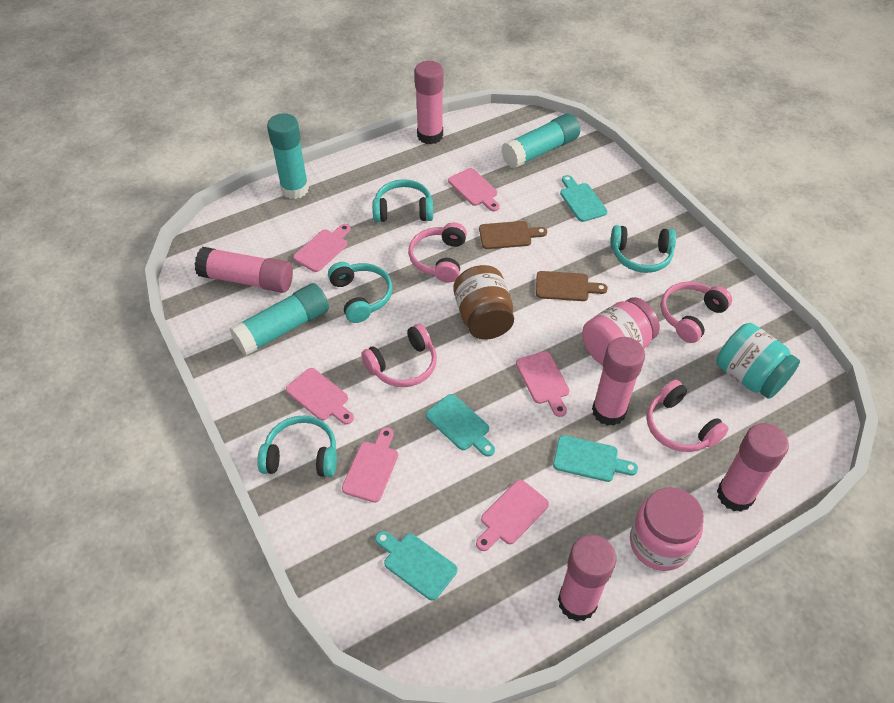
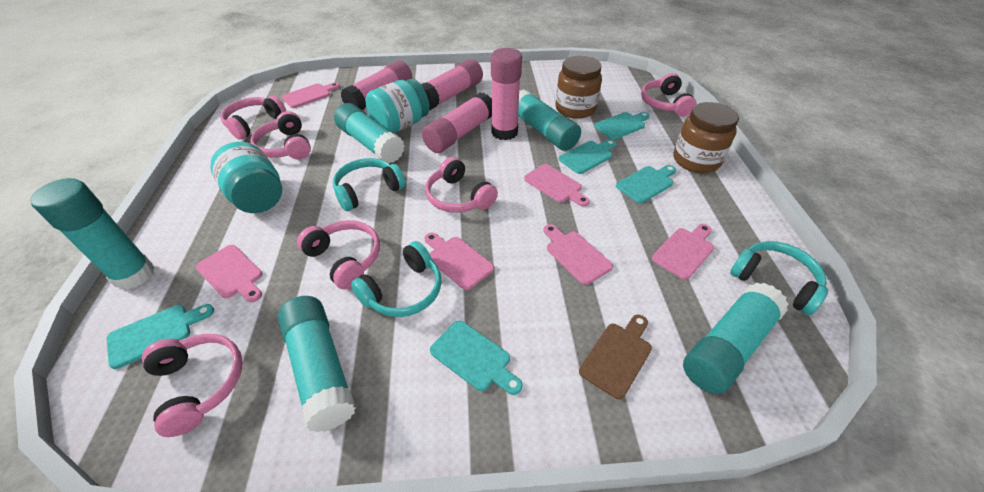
brown cutting board: [479,221,547,249] [536,271,608,301] = 2 -> [579,315,652,399] = 1
brown jar: [453,265,514,339] = 1 -> [555,56,602,119] [674,102,739,173] = 2
pink glue stick: [195,247,293,293] [414,61,443,144] [558,535,616,622] [592,337,645,426] [717,423,789,512] = 5 -> [341,61,412,110] [421,59,483,110] [422,93,492,153] [491,48,522,140] = 4
pink headphones: [361,324,437,387] [409,222,467,282] [647,380,728,452] [661,282,732,343] = 4 -> [142,334,243,437] [221,96,286,140] [251,111,311,159] [297,220,380,290] [425,157,498,213] [641,73,697,117] = 6
pink jar: [582,297,660,365] [630,487,704,571] = 2 -> none = 0
turquoise cutting board: [375,531,457,601] [426,394,495,457] [553,435,638,482] [560,175,607,222] = 4 -> [107,304,214,369] [430,320,522,395] [559,139,616,174] [594,112,650,140] [616,165,676,203] = 5
turquoise glue stick: [229,283,329,356] [267,113,309,199] [501,114,580,168] = 3 -> [30,178,155,290] [277,296,356,432] [334,103,404,163] [518,89,581,151] [683,282,788,394] = 5
turquoise headphones: [257,416,337,477] [328,262,392,323] [373,179,433,222] [611,225,676,273] = 4 -> [333,158,406,211] [351,241,441,317] [730,241,828,316] = 3
turquoise jar: [716,323,800,399] = 1 -> [211,142,282,213] [366,79,430,133] = 2

